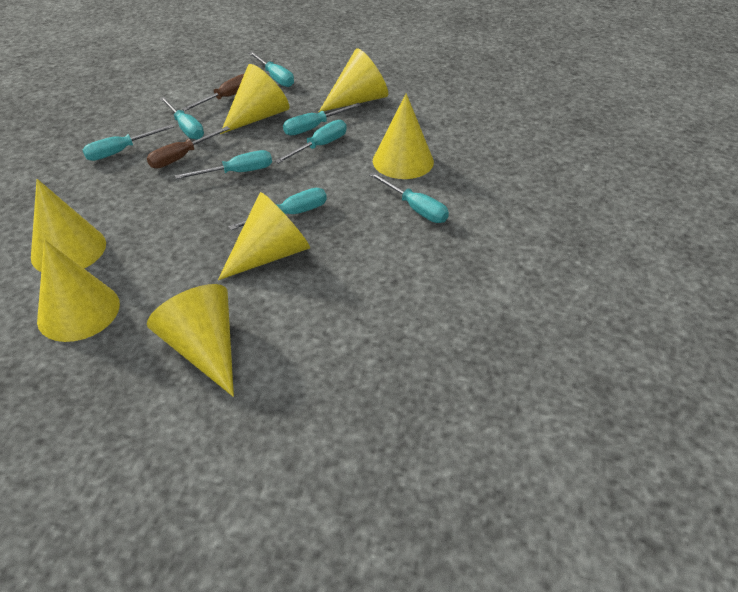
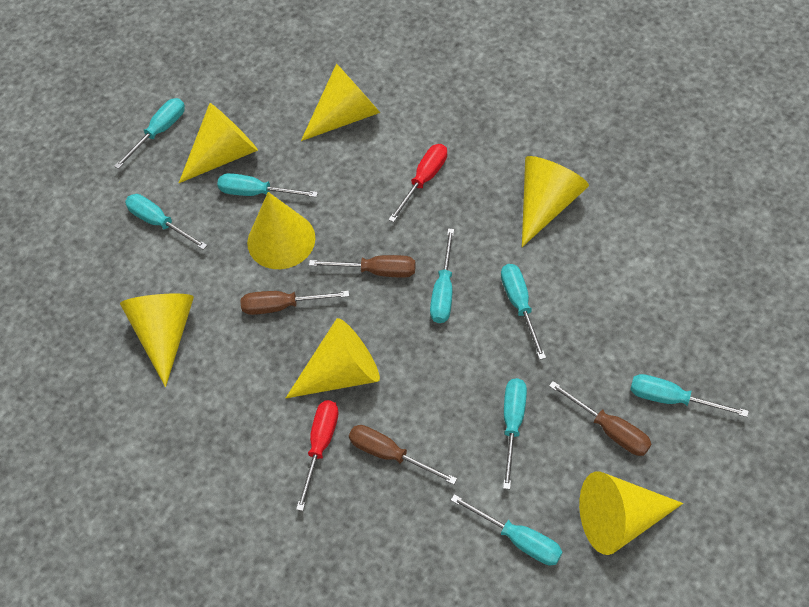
brown screwdriver: [147,126,230,169] [182,74,244,111] = 2 -> [240,291,349,315] [309,255,416,278] [349,425,457,485] [549,381,651,456] = 4
red screwdriver: none = 0 -> [296,400,339,511] [388,144,447,222] = 2

